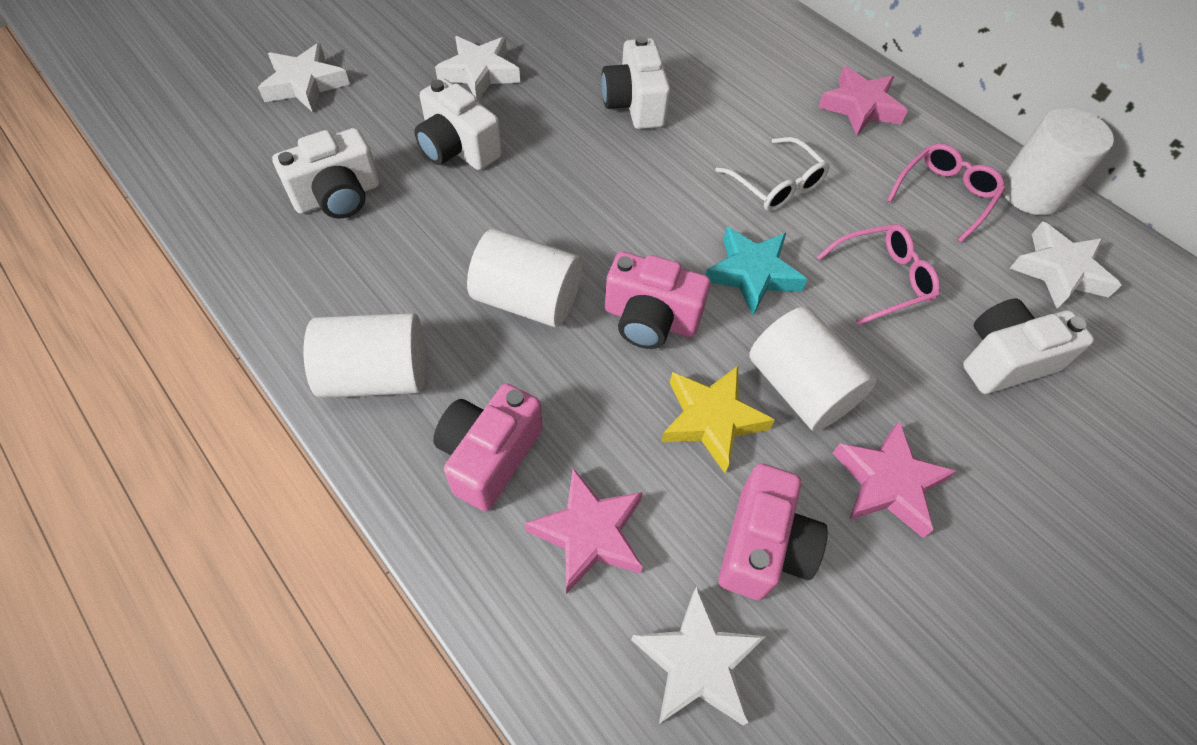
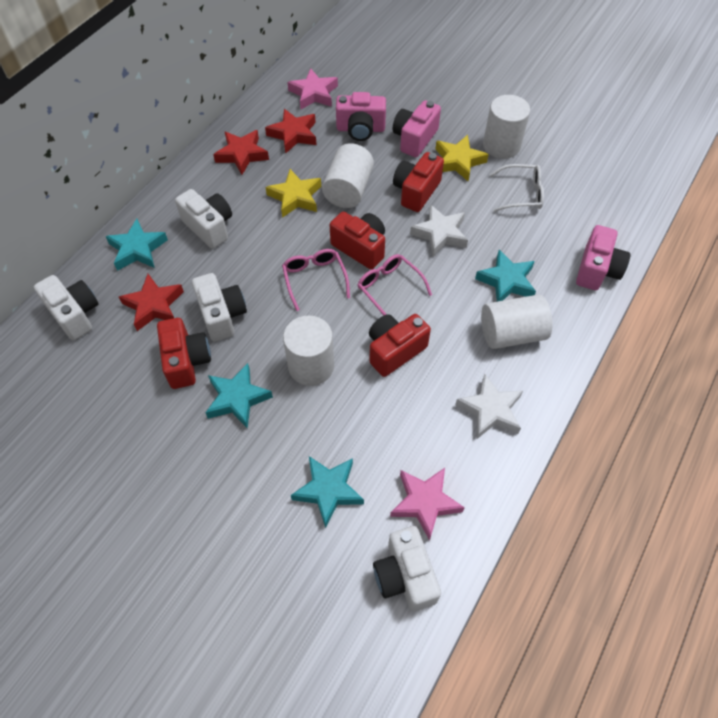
pink star: [525,468,643,594] [818,66,908,136] [833,421,956,538] = 3 -> [287,69,338,109] [390,468,465,541] = 2
red camera: none = 0 -> [157,318,211,389] [330,211,385,269] [369,314,431,377] [393,152,444,212] = 4
red star: none = 0 -> [119,274,184,331] [213,130,269,175] [265,109,316,154] = 3
turquoise star: [706,227,808,315] = 1 -> [105,219,168,271] [205,363,273,429] [291,456,364,528] [475,250,536,301] = 4
white star: [258,43,350,112] [435,36,520,101] [631,587,766,725] [1010,221,1122,309] = 4 -> [410,205,468,256] [455,374,523,439] = 2
yellow star: [661,366,775,473] = 1 -> [265,169,321,218] [435,135,489,181] = 2

